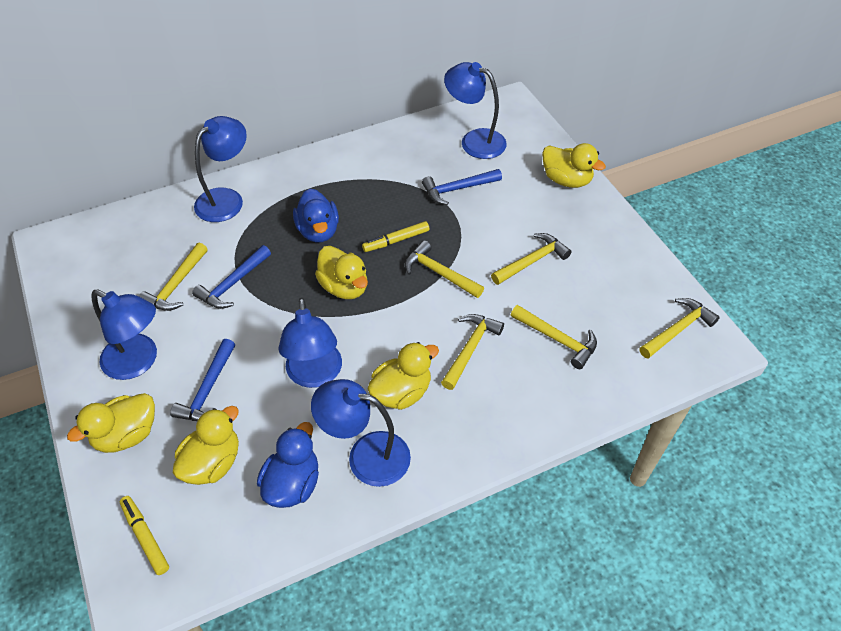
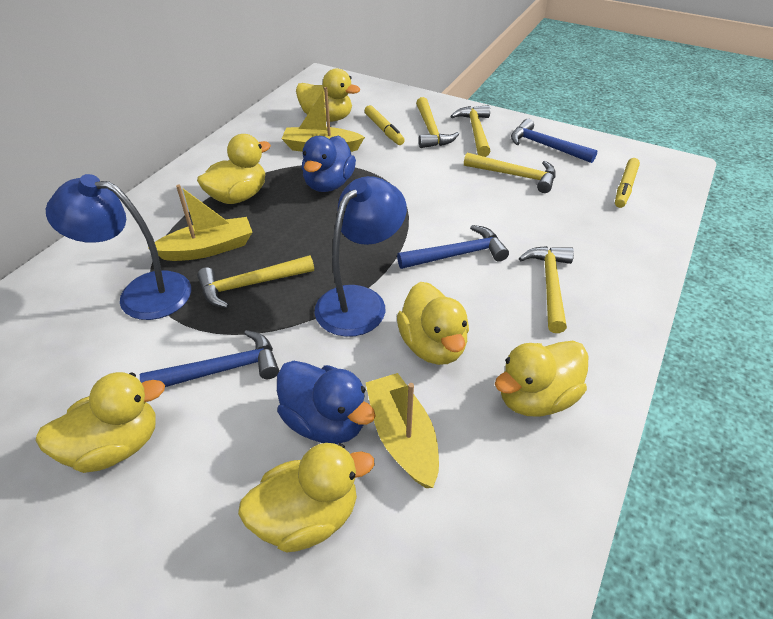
blue lamp: [91,290,157,380] [194,116,247,222] [278,298,342,388] [311,379,411,487] [444,62,507,159] = 5 -> [46,174,191,320] [315,176,407,337] = 2
yellow boat: none = 0 -> [148,185,252,261] [282,87,365,152] [366,373,439,488] = 3
yellow duck: [67,393,155,453] [173,406,239,485] [315,246,368,299] [368,342,439,410] [542,143,606,188] = 5 -> [35,372,165,473] [197,134,271,204] [238,443,374,553] [296,68,360,122] [397,282,469,365] [495,340,588,417] = 6
yellow hammer: [139,243,208,311] [405,240,484,298] [441,314,504,390] [491,233,572,285] [511,305,597,369] [639,298,720,359] = 6 -> [197,255,314,308] [416,97,459,148] [451,105,491,157] [464,152,556,193] [519,246,574,333] = 5

